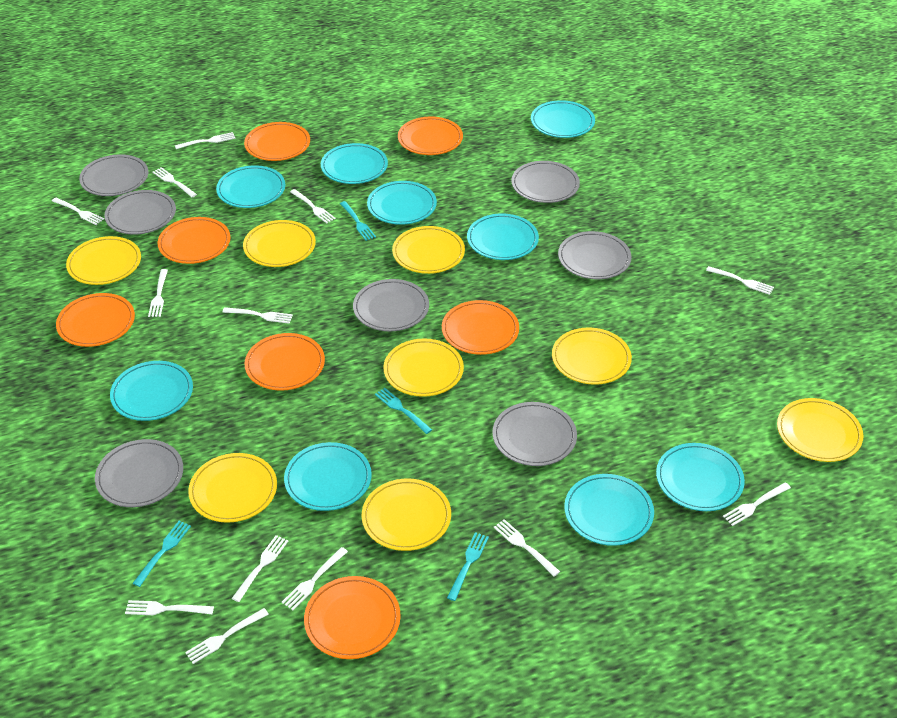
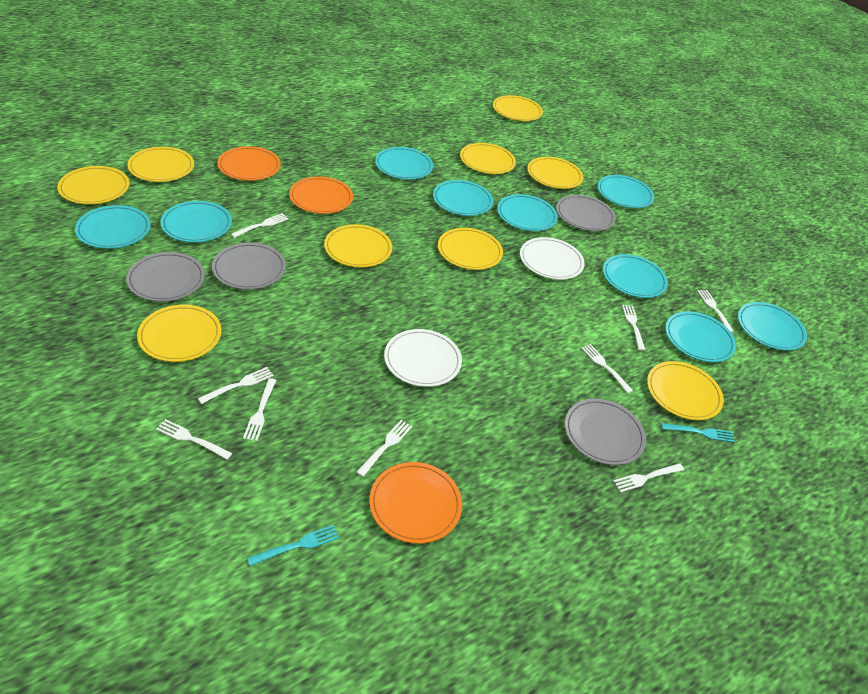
grey plate: [79,154,149,196] [95,439,183,507] [104,190,176,235] [353,279,429,331] [492,402,577,466] [511,161,580,203] [558,231,632,279] = 7 -> [126,252,205,302] [212,243,286,290] [556,195,616,231] [565,399,646,465] = 4
orange plate: [56,293,135,347] [158,217,231,264] [244,122,310,161] [245,333,325,391] [304,576,401,659] [398,116,463,155] [442,300,519,355] = 7 -> [217,146,281,181] [289,176,353,214] [369,462,462,544] = 3
turquoise fork: [133,521,191,587] [340,201,376,241] [375,388,432,434] [447,532,489,601] = 4 -> [247,525,339,566] [661,423,735,443] = 2
white fork: [52,198,104,225] [125,600,214,615] [148,269,168,317] [152,167,197,197] [175,132,236,149] [185,608,269,664] [222,307,293,324] [232,535,288,602] [282,547,348,610] [290,189,336,223] [494,519,560,577] [706,266,774,295] [723,482,791,526] = 13 -> [156,419,232,460] [198,367,274,404] [231,213,288,238] [243,378,276,441] [356,420,412,477] [581,344,633,393] [613,463,684,492] [622,305,645,351] [698,290,734,333] = 9
white plate: none = 0 -> [384,329,462,387] [520,237,585,280] = 2
yellow plate: [66,236,141,285] [188,453,277,523] [243,220,316,267] [362,478,451,551] [383,338,464,397] [392,226,465,274] [552,328,632,385] [777,398,863,462] = 8 -> [57,166,129,204] [127,147,194,182] [137,305,221,362] [324,224,392,268] [438,228,503,270] [460,143,516,174] [493,95,543,121] [527,157,583,189] [647,361,724,420] = 9

